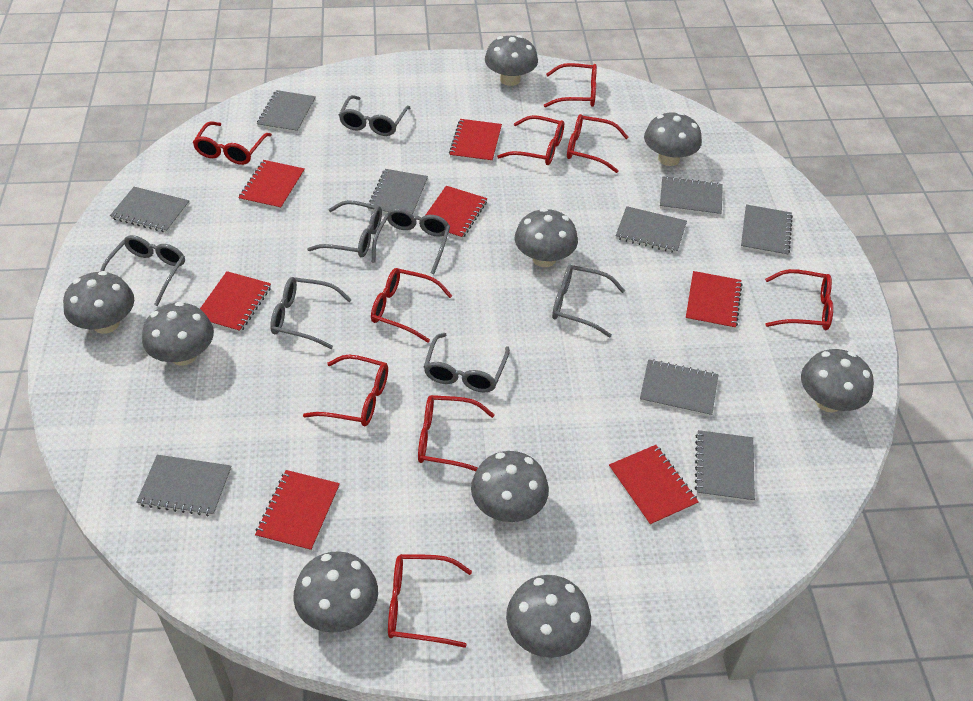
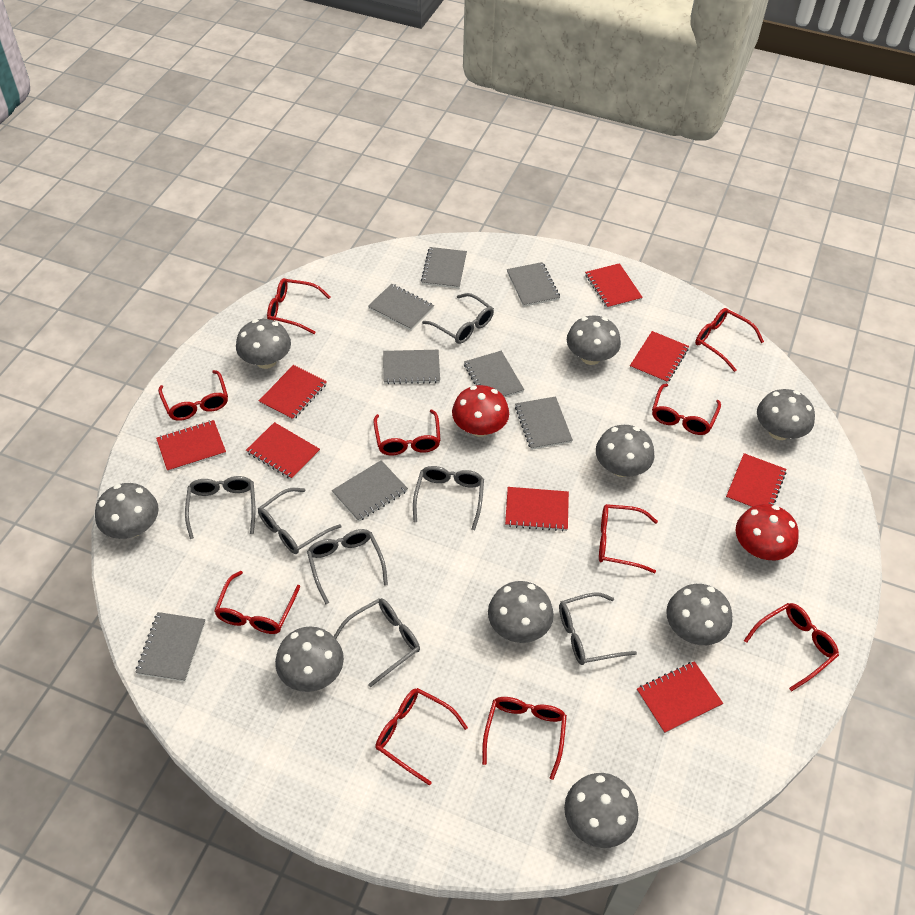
grey notebook: [110,187,190,233] [136,455,232,517] [257,90,316,133] [368,169,428,214] [616,206,687,253] [640,359,718,417] [660,176,723,216] [695,430,755,502] [741,204,793,257] = 9 -> [135,612,205,682] [332,460,408,522] [368,284,434,330] [383,350,440,384] [421,247,467,289] [464,351,524,397] [507,262,560,307] [515,396,573,450] = 8
red glasses: [193,121,272,165] [303,355,388,426] [371,268,452,343] [388,554,472,648] [418,395,495,471] [497,115,564,165] [544,63,597,107] [567,114,629,173] [765,269,833,330] = 9 -> [158,370,228,421] [214,571,300,634] [267,278,330,334] [374,410,441,455] [375,688,468,785] [482,697,567,780] [599,504,658,573] [652,384,721,435] [695,308,764,372] [744,603,839,692] = 10
red mushroom: none = 0 -> [452,385,509,437] [736,504,799,560] = 2
red notebook: [200,271,271,333] [238,160,305,210] [255,470,340,551] [426,186,487,239] [449,119,502,163] [609,445,699,526] [685,271,742,330] = 7 -> [156,420,226,472] [246,422,320,480] [259,365,327,420] [505,487,569,532] [585,263,643,309] [630,331,689,383] [637,661,723,733] [726,453,786,508] = 8

